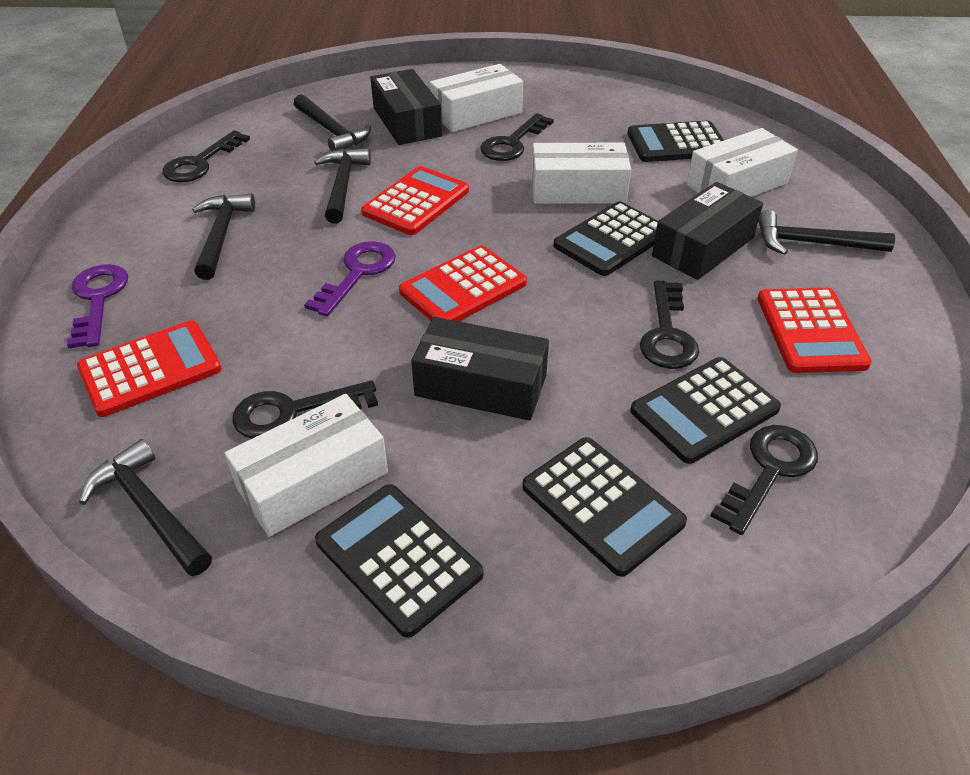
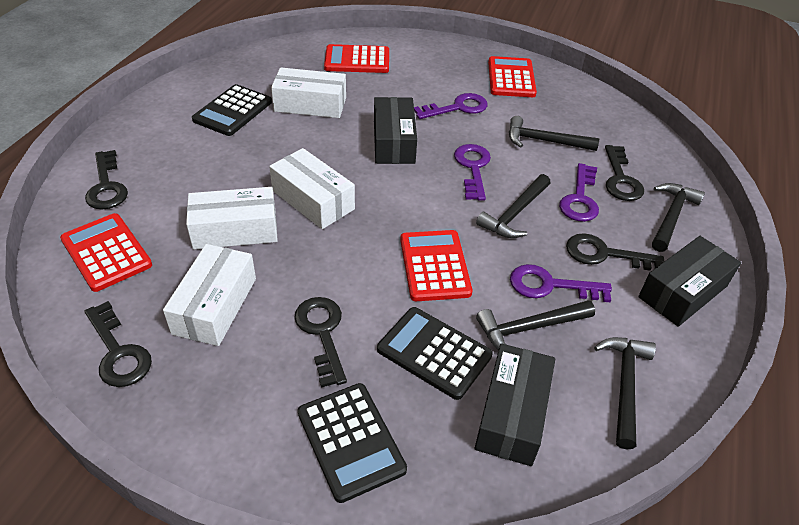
black calculator: [315,484,483,638] [522,437,687,577] [554,201,658,276] [628,121,724,162] [630,357,781,464] = 5 -> [192,84,272,136] [298,383,407,503] [377,307,493,400] = 3
purple key: [67,264,128,348] [304,241,396,317] = 2 -> [414,93,488,119] [454,144,491,201] [510,264,612,302] [559,163,599,222] = 4

